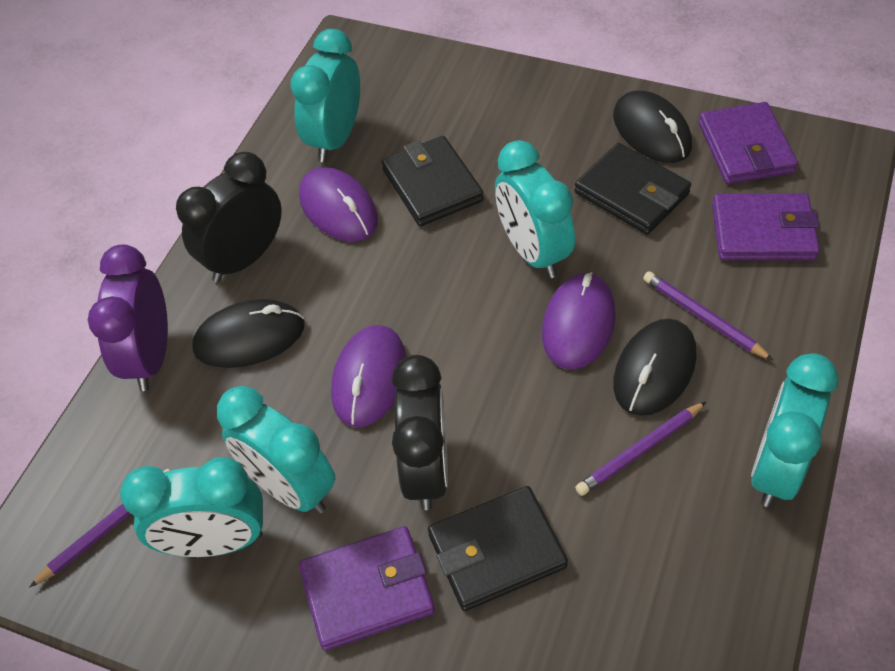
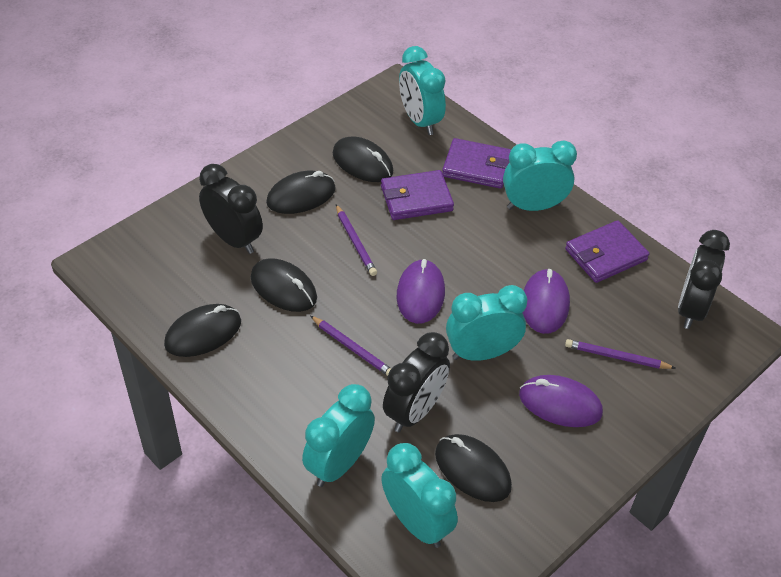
black clock: [176,152,282,282] [392,355,448,510] = 2 -> [199,164,263,254] [383,332,450,432] [678,230,730,329] = 3
black mouse: [192,299,304,368] [613,91,692,163] [613,319,697,416] = 3 -> [164,304,241,357] [251,258,317,312] [266,171,336,214] [333,136,393,182] [435,434,512,502] = 5
black wallet: [381,136,484,226] [428,486,568,611] [574,143,691,235] = 3 -> none = 0
purple clock: [88,244,168,391] = 1 -> none = 0

